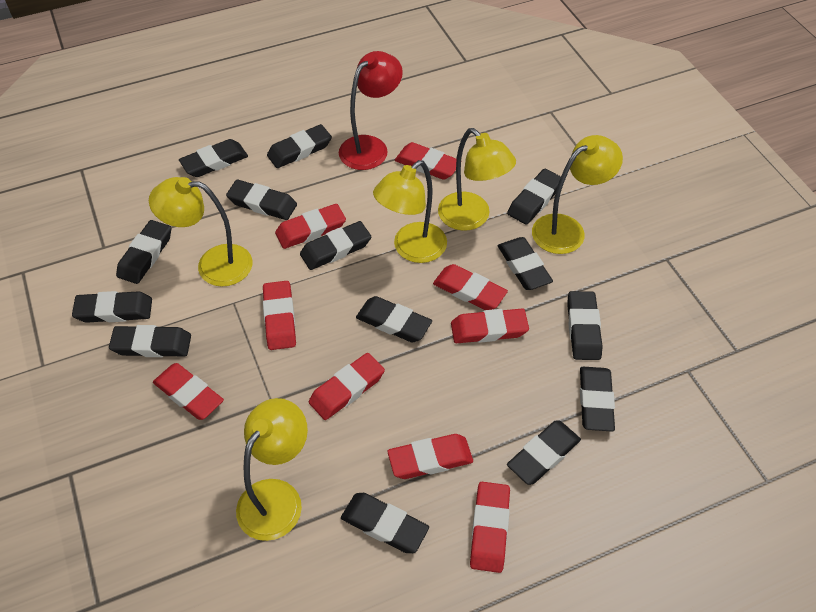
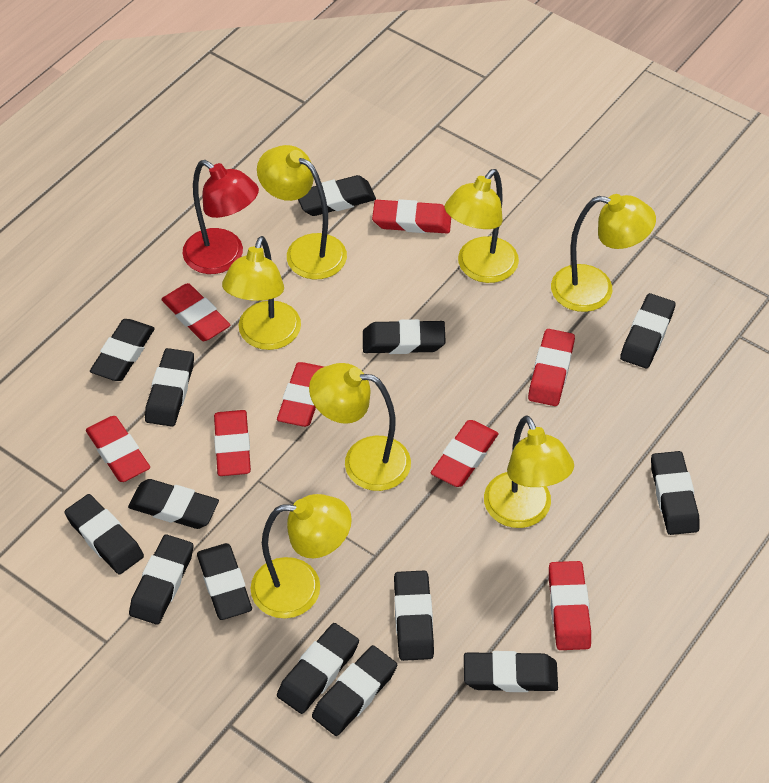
red eraser: [153,363,224,420] [263,281,296,350] [275,204,346,249] [309,353,385,420] [387,434,473,479] [395,142,456,180] [433,264,508,310] [451,309,529,343] [470,482,510,573] = 9 -> [86,416,150,482] [161,283,230,341] [214,410,251,476] [277,362,324,427] [372,199,451,234] [431,420,498,487] [528,329,575,406] [549,561,591,650] = 8
yellow lamp: [149,177,252,287] [236,398,308,541] [373,160,447,263] [438,128,516,231] [532,135,623,254] = 5 -> [222,236,301,350] [251,494,352,618] [257,145,347,279] [309,363,411,491] [445,169,519,283] [484,415,574,528] [551,194,656,312] = 7

